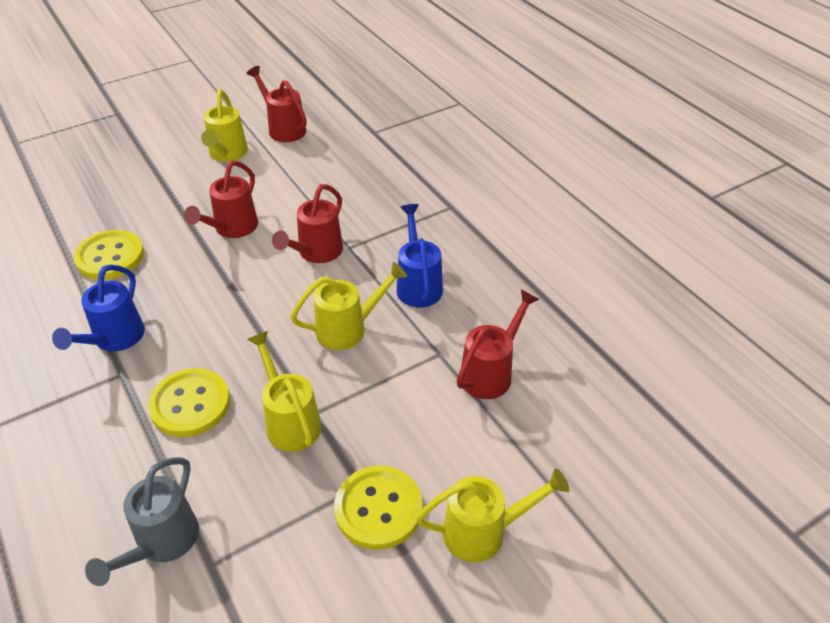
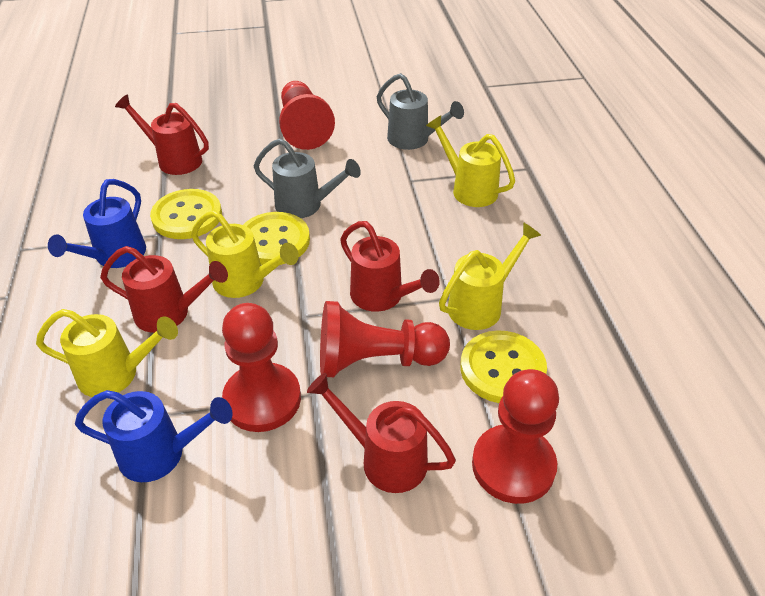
grey watering can: [85,457,199,586] = 1 -> [254,138,361,218] [377,73,464,150] = 2
red pawn: none = 0 -> [222,303,301,432] [279,81,335,150] [320,301,450,377] [472,369,559,504] = 4

